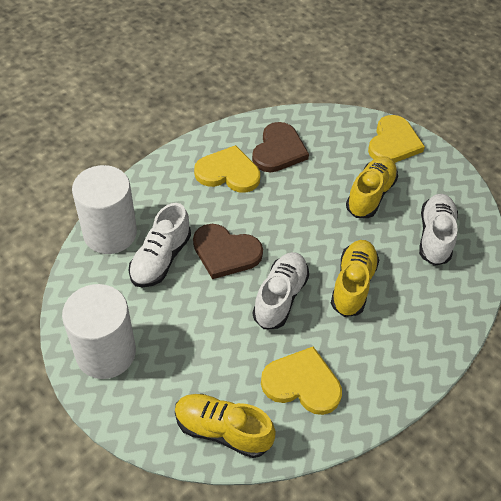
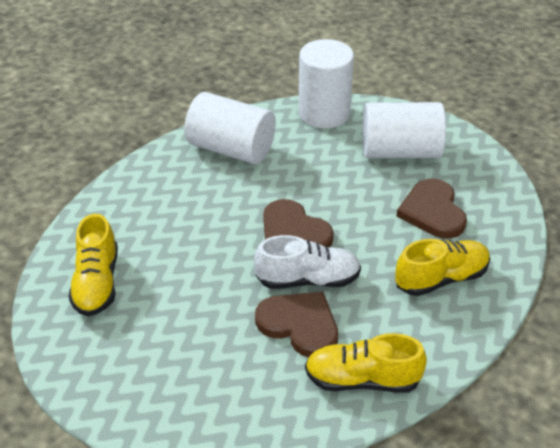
brown heart: [193,224,263,279] [252,122,309,172] = 2 -> [255,292,338,357] [263,199,334,247] [396,179,467,239] = 3
white cylinder: [62,284,136,379] [72,165,137,254] = 2 -> [184,92,276,164] [298,39,354,128] [363,102,446,158] = 3
white shoe: [129,203,191,287] [253,252,309,329] [419,194,458,266] = 3 -> [254,235,361,289] = 1
yellow heart: [194,145,260,193] [261,347,342,415] [368,115,425,163] = 3 -> none = 0

